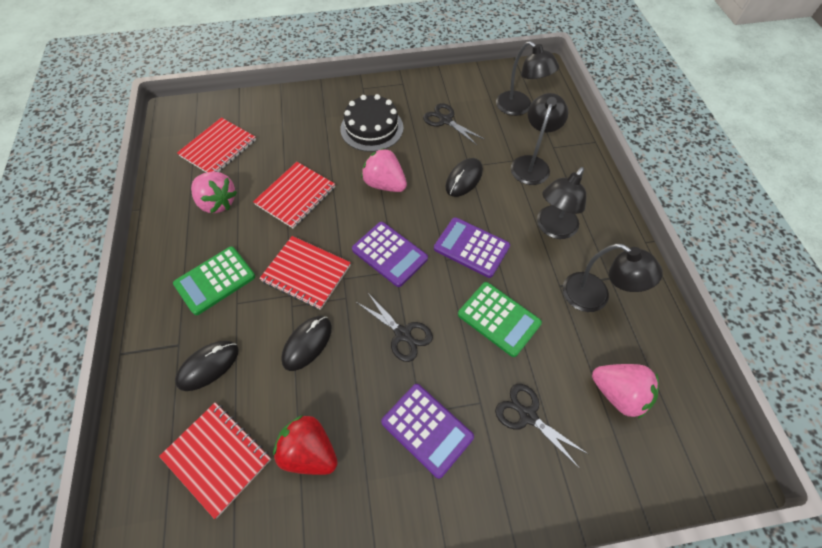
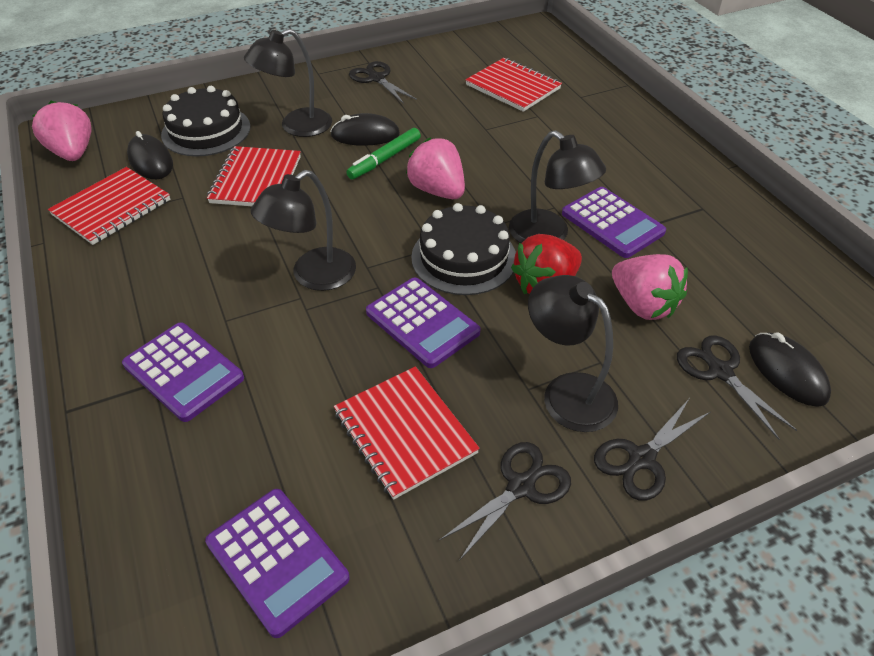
black cake: [340,94,403,152] = 1 -> [161,86,251,156] [411,203,516,295] = 2
black scissors: [356,292,433,362] [423,103,484,145] [495,384,589,469] = 3 -> [349,61,417,104] [440,442,571,561] [594,399,710,501] [677,335,797,440] = 4
green calculator: [173,246,255,315] [458,282,542,357] = 2 -> none = 0
green marker: none = 0 -> [346,128,421,179] = 1
purple calculator: [352,222,428,287] [381,384,474,479] [434,217,510,278] = 3 -> [122,322,244,422] [205,489,350,638] [366,278,480,368] [562,187,666,258] = 4

